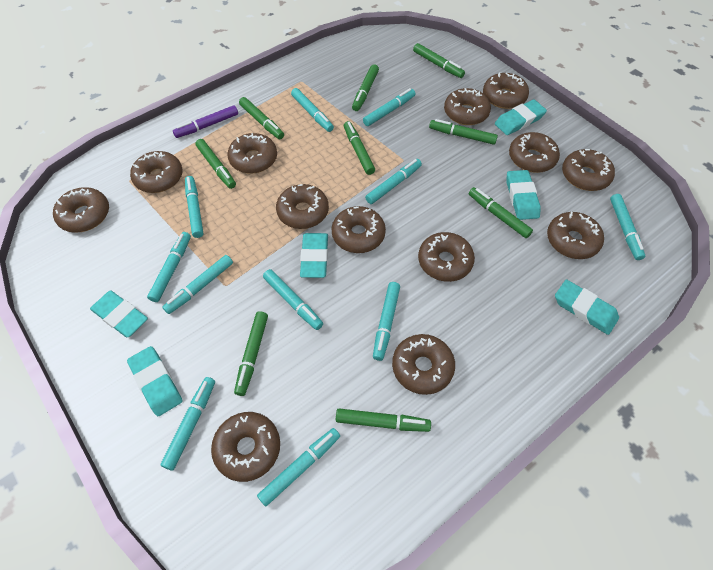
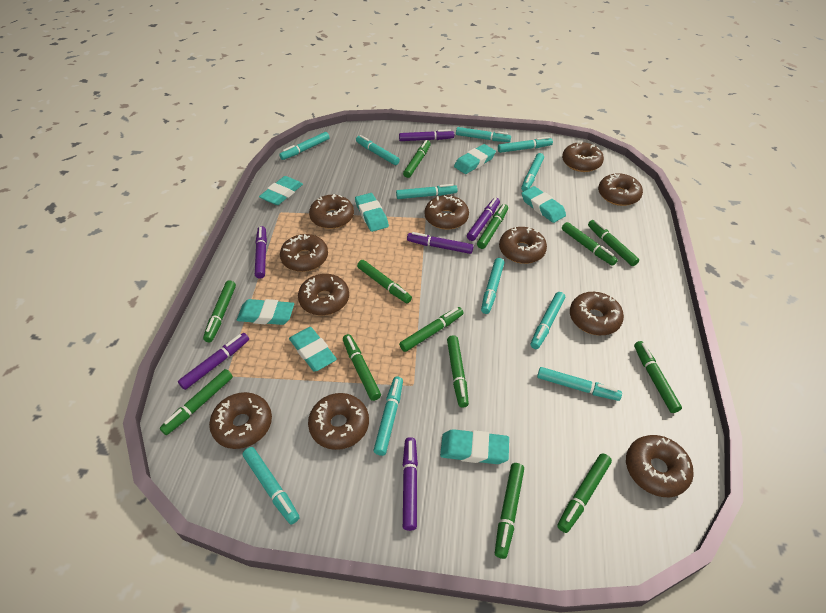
brown donut: [53,187,109,232] [130,151,182,193] [211,412,280,482] [227,133,277,174] [276,184,329,229] [332,206,386,253] [392,334,455,395] [418,232,475,282] [444,88,491,125] [483,72,529,109] [509,132,560,173] [547,212,604,259] [562,149,615,191] = 13 -> [209,392,272,449] [280,234,328,272] [298,274,349,315] [308,393,369,450] [309,194,354,229] [425,195,469,230] [499,227,547,264] [562,141,604,172] [570,292,624,336] [598,173,643,206] [626,435,694,497] = 11
green marker: [195,139,236,189] [234,311,268,396] [239,97,284,139] [336,409,431,432] [344,121,375,175] [352,64,379,111] [413,43,465,78] [429,119,498,145] [469,187,533,238] = 9 -> [160,369,233,435] [203,280,236,342] [343,334,381,401] [357,260,412,303] [399,307,464,352] [403,140,431,178] [447,335,469,408] [477,204,508,249] [495,463,524,559] [557,453,612,533] [562,222,618,266] [588,220,639,266] [634,341,682,413] = 13
purple marker: [173,105,238,138] = 1 -> [178,333,249,390] [255,226,267,279] [399,129,454,141] [403,437,418,531] [407,232,473,254] [467,198,500,241] = 6
turquoise eraser: [90,290,148,337] [127,346,182,416] [300,233,328,278] [495,100,547,135] [506,170,541,220] [555,279,619,335] = 6 -> [237,299,294,325] [259,176,303,205] [289,327,337,371] [355,193,389,232] [440,429,509,464] [454,144,496,174] [522,186,566,223] = 7

